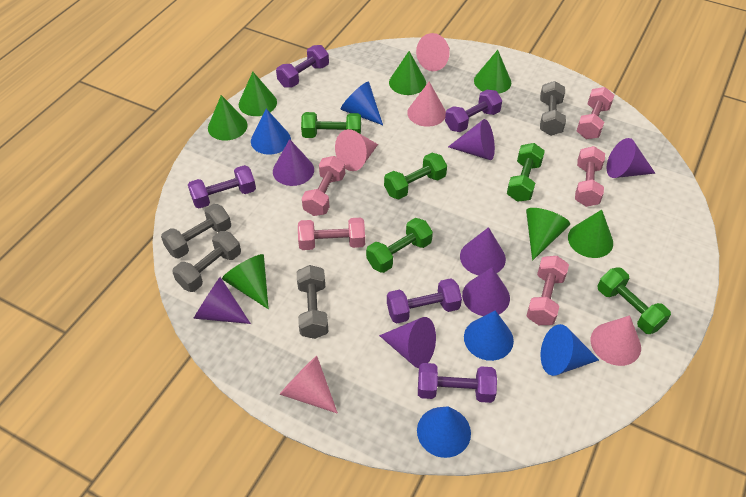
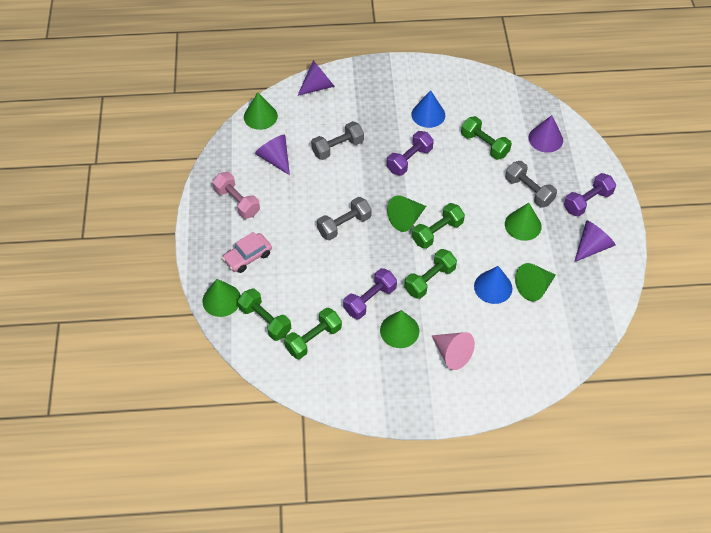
blue cone: [251,109,291,155] [341,82,383,125] [417,406,471,458] [464,310,514,361] [541,324,599,376] = 5 -> [411,90,445,128] [474,266,513,304] = 2
green cone: [208,95,248,141] [222,254,269,309] [239,72,277,116] [389,51,426,95] [474,50,511,94] [526,208,570,261] [568,210,613,258] = 7 -> [202,279,241,317] [244,92,278,130] [380,310,419,348] [387,195,426,232] [505,203,542,241] [515,263,556,301] = 6
grey dumbbell: [161,204,231,258] [172,231,241,292] [297,265,329,339] [540,81,566,136] = 4 -> [311,121,364,160] [317,197,372,240] [505,161,557,208] = 3
pink car: none = 0 -> [222,232,272,273] = 1
pink cone: [279,356,338,414] [335,129,378,171] [407,82,446,127] [416,33,450,71] [591,315,641,366] = 5 -> [431,332,475,370] = 1
pink dumbbell: [298,218,365,250] [302,156,345,216] [526,256,569,325] [575,146,605,207] [577,87,614,139] = 5 -> [212,172,260,219] = 1
purple cone: [193,277,251,324] [273,139,314,186] [379,317,436,368] [448,119,495,160] [460,227,506,275] [462,267,510,316] [607,138,655,178] = 7 -> [255,134,290,175] [297,60,335,96] [528,115,563,153] [574,220,615,262] = 4
purple dumbbell: [188,165,256,208] [276,45,329,88] [387,278,462,324] [418,363,497,403] [445,90,502,132] = 5 -> [343,268,397,319] [387,131,434,176] [564,173,616,217] = 3

